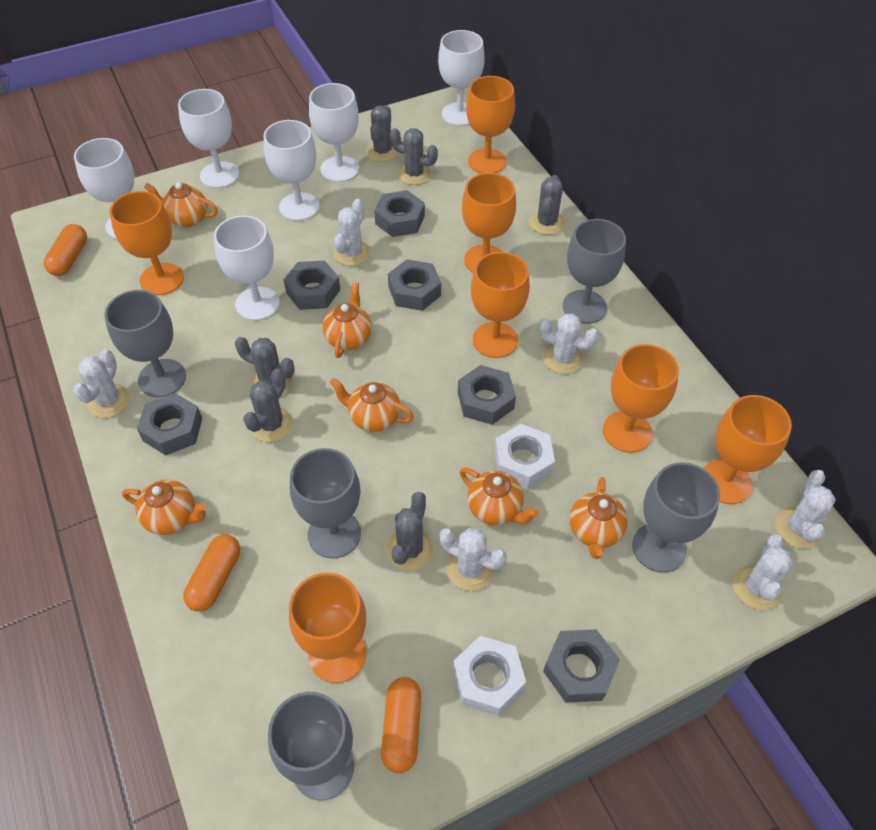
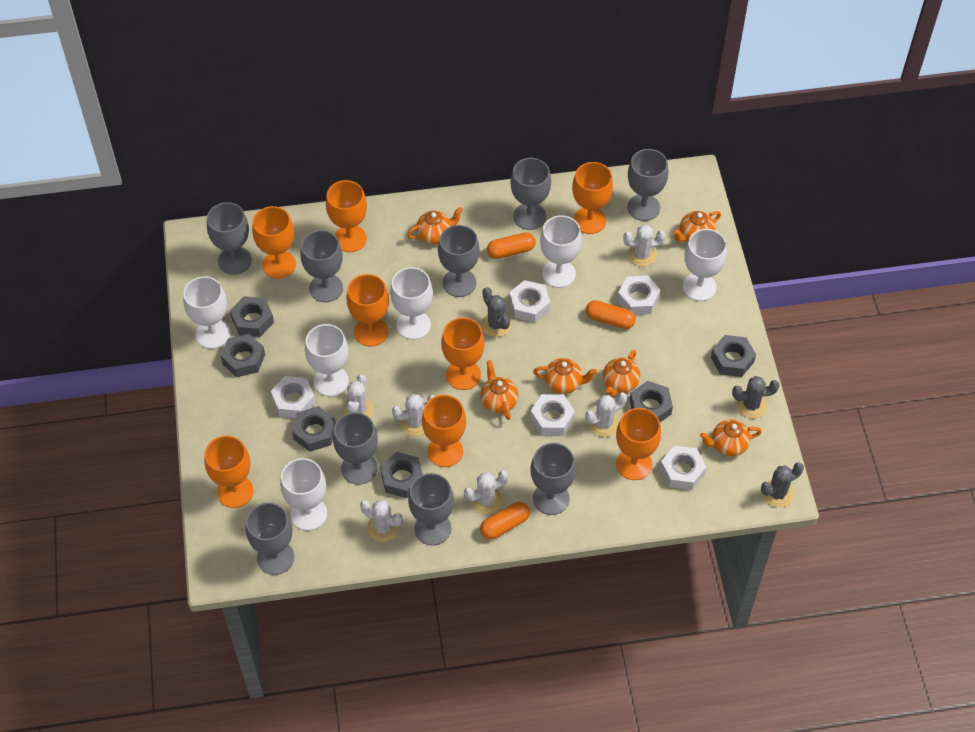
grey cactus: [235,337,295,397] [243,369,293,442] [366,105,399,162] [387,492,434,571] [390,128,438,185] [529,175,565,235] = 6 -> [481,287,511,337] [732,376,780,418] [761,462,804,508] = 3
grey goblet: [104,290,186,397] [268,692,354,800] [290,448,361,558] [563,219,626,324] [632,462,720,573] = 5 -> [207,202,252,275] [246,503,294,575] [300,230,343,302] [333,412,378,485] [408,473,454,546] [438,225,480,297] [511,158,551,230] [531,443,576,515] [627,149,669,221] = 9
orange goblet: [110,191,184,295] [289,573,367,683] [462,173,516,273] [466,76,515,174] [471,252,530,358] [603,344,679,453] [703,395,792,504] = 7 -> [204,436,254,508] [252,206,296,279] [326,180,367,252] [346,274,389,347] [422,395,466,467] [441,318,485,390] [572,162,613,234] [616,408,661,480] = 8
white nut: [453,636,526,716] [495,424,555,489] = 2 -> [271,376,316,418] [509,280,551,323] [530,394,575,436] [617,276,661,315] [660,446,706,490] = 5

